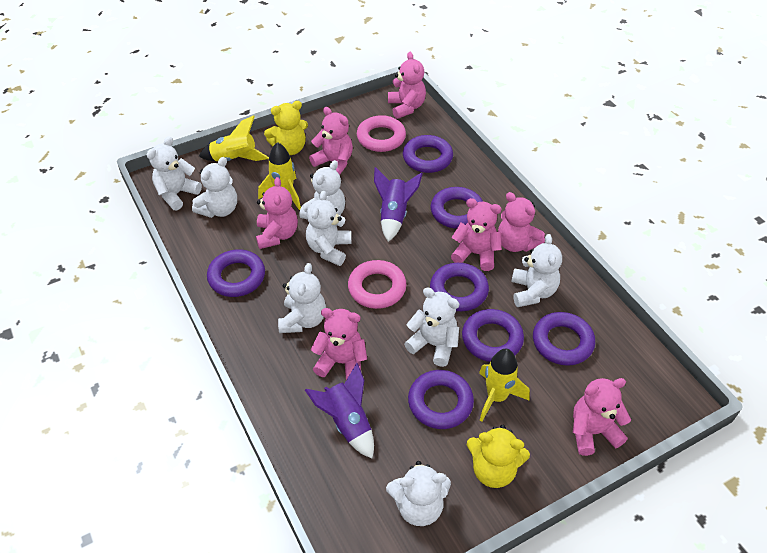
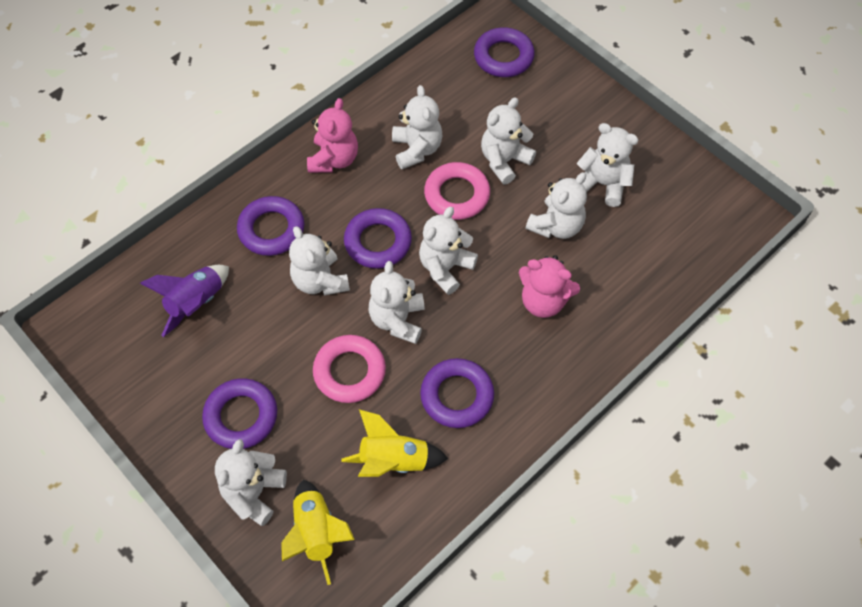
pink teddy bear: [256,177,298,249] [309,107,353,175] [311,308,367,380] [388,52,426,119] [451,198,502,271] [498,192,545,252] [573,378,631,456] = 7 -> [307,98,358,173] [519,255,580,318] = 2
purple ring: [207,249,265,297] [403,135,453,173] [408,370,474,429] [430,263,489,311] [431,187,483,229] [462,309,524,362] [533,312,595,366] = 7 -> [202,378,277,449] [237,196,304,256] [344,208,412,269] [420,358,494,428] [474,27,535,77] = 5
purple rocket: [305,363,374,458] [374,167,423,242] = 2 -> [140,265,229,337] = 1
yellow rocket: [199,115,269,161] [258,142,301,210] [479,349,530,422] = 3 -> [281,480,355,585] [342,409,448,477] = 2
yellow teddy bear: [264,101,308,155] [467,425,530,488] = 2 -> none = 0

